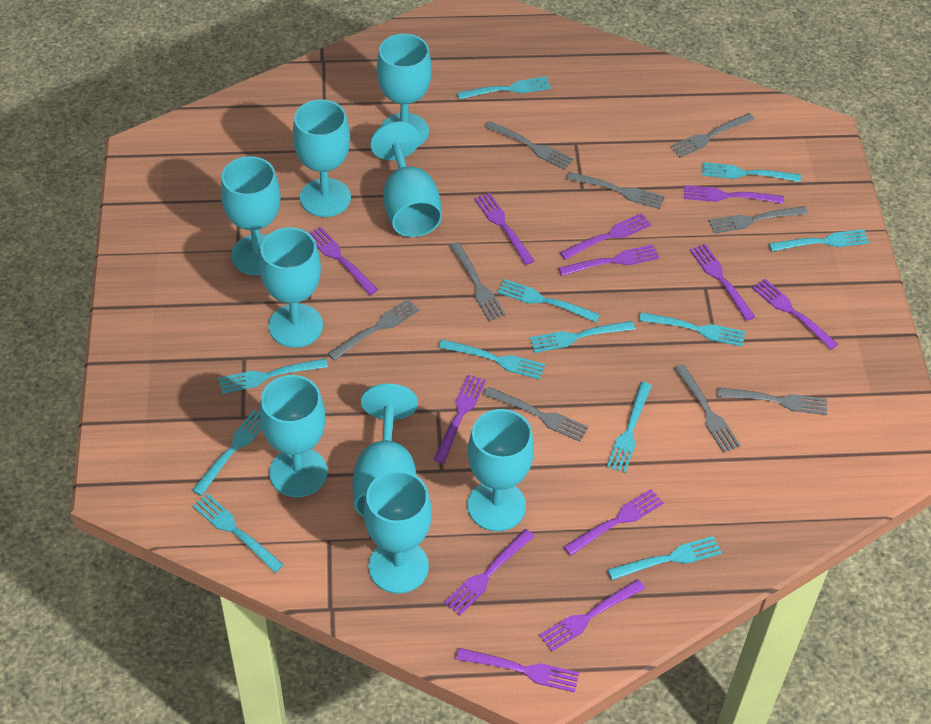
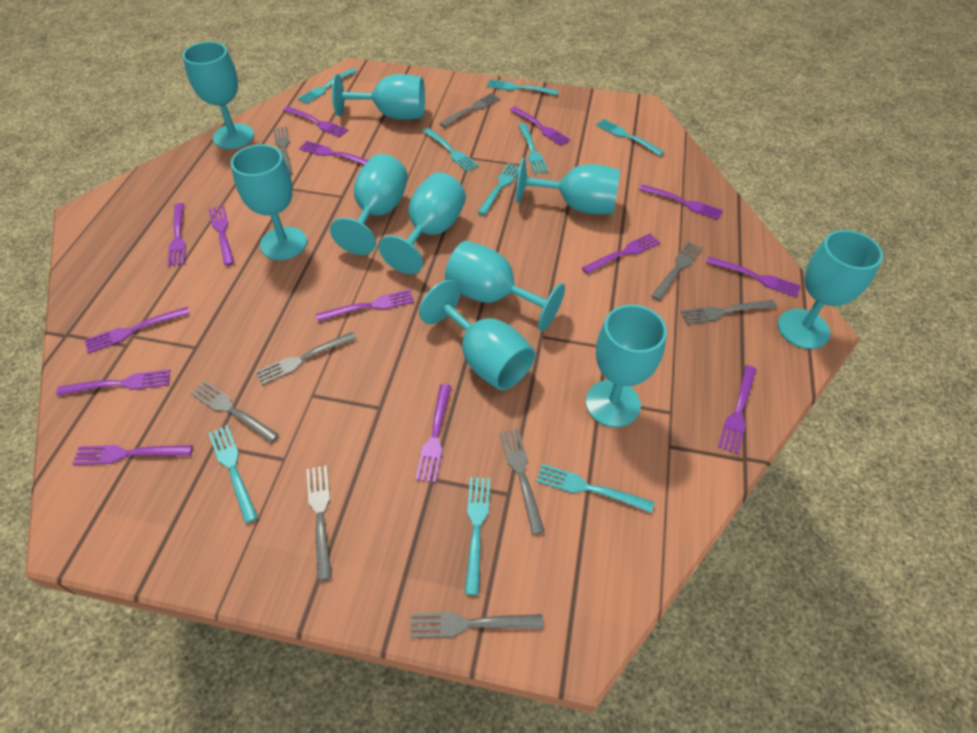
purple fork: [310,227,378,295] [433,374,486,463] [444,529,535,616] [456,648,579,693] [474,192,534,265] [539,579,645,652] [559,245,659,276] [560,213,651,260] [564,489,664,556] [684,185,784,204] [690,244,755,321] [752,279,838,350] = 12 -> [56,369,171,396] [73,445,193,465] [85,307,190,353] [168,203,186,267] [208,205,235,266] [283,106,349,137] [299,141,368,165] [316,289,414,322] [415,384,451,483] [510,106,571,146] [582,233,660,274] [639,184,723,220] [706,257,801,297] [718,365,757,454] = 14
turquoise fork: [192,409,262,496] [193,494,284,573] [218,358,328,394] [439,339,545,380] [457,76,551,100] [497,279,600,322] [529,321,635,353] [607,382,652,473] [607,536,722,580] [639,312,745,347] [702,162,801,182] [769,229,870,251] = 12 -> [209,425,258,523] [297,68,357,104] [423,128,479,172] [465,477,490,595] [478,163,520,215] [487,79,559,95] [518,123,549,174] [536,464,654,513] [596,119,664,156] = 9
turquoise goblet: [221,156,281,275] [259,227,323,348] [260,375,328,497] [293,99,351,217] [353,384,418,517] [364,470,432,594] [370,121,442,237] [377,34,432,146] [467,409,534,531] = 9 -> [183,42,254,149] [231,144,307,260] [330,154,408,255] [332,74,425,120] [379,172,466,274] [419,280,535,390] [445,241,565,331] [516,158,620,214] [585,305,667,427] [778,230,883,349] = 10

